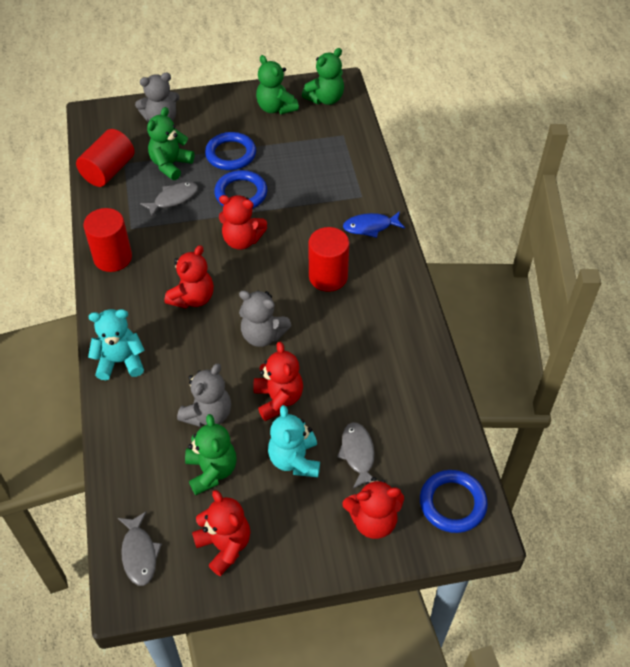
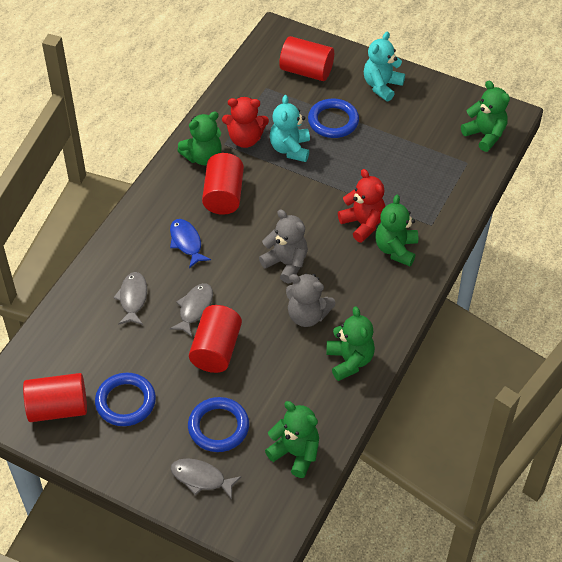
green teddy bear: [147,107,194,180] [185,414,237,495] [256,55,299,114] [302,48,344,105] = 4 -> [177,111,221,165] [265,401,319,478] [326,307,375,381] [375,195,418,266] [461,80,510,152] = 5
grey teddy bear: [135,73,180,122] [177,363,231,427] [239,290,292,347] = 3 -> [259,210,308,284] [286,273,335,327] = 2
red cylinder: [76,129,135,187] [83,208,132,272] [308,227,349,292] = 3 -> [23,373,87,422] [189,305,242,373] [202,153,244,215] [279,36,334,81] = 4
red teddy bear: [165,245,214,308] [192,490,250,576] [219,195,267,250] [254,342,303,421] [343,477,404,539] = 5 -> [222,97,269,148] [338,169,385,243] = 2

